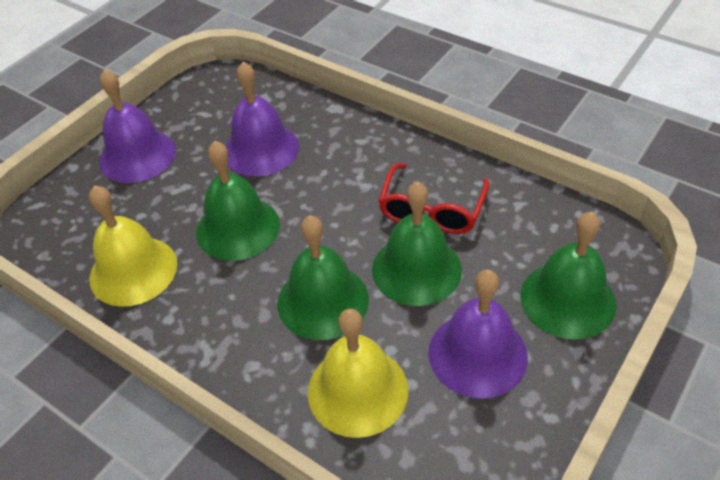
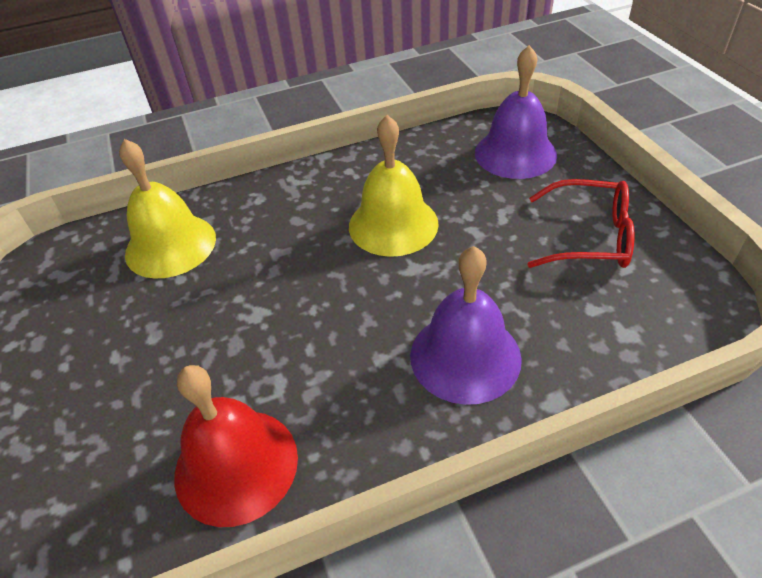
green bell: [196,141,280,261] [277,215,369,340] [372,182,462,306] [520,212,616,339] = 4 -> none = 0
purple bell: [99,69,176,183] [225,62,299,177] [428,270,528,399] = 3 -> [410,246,522,405] [475,45,557,179] = 2
red bell: none = 0 -> [174,365,298,527] = 1

